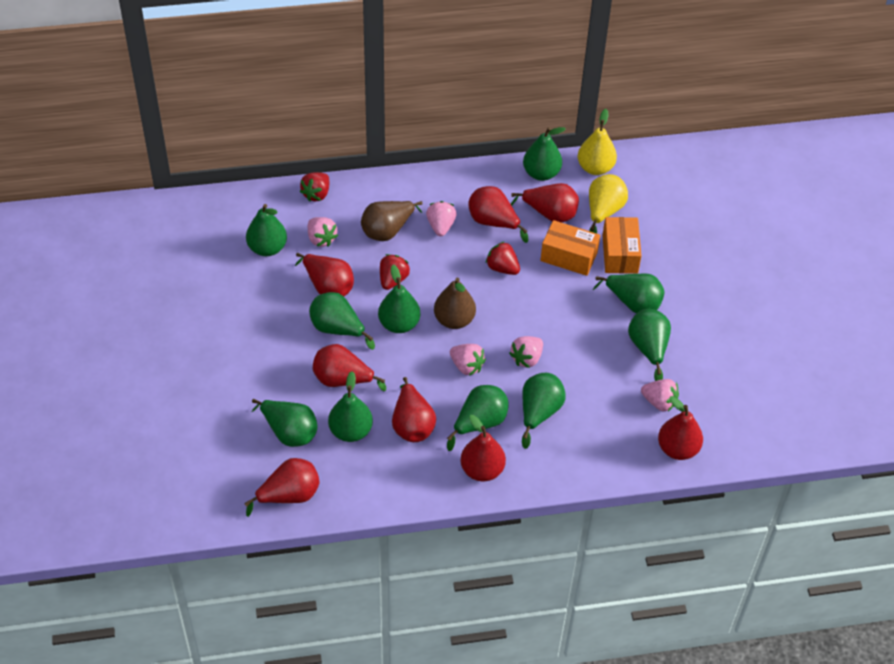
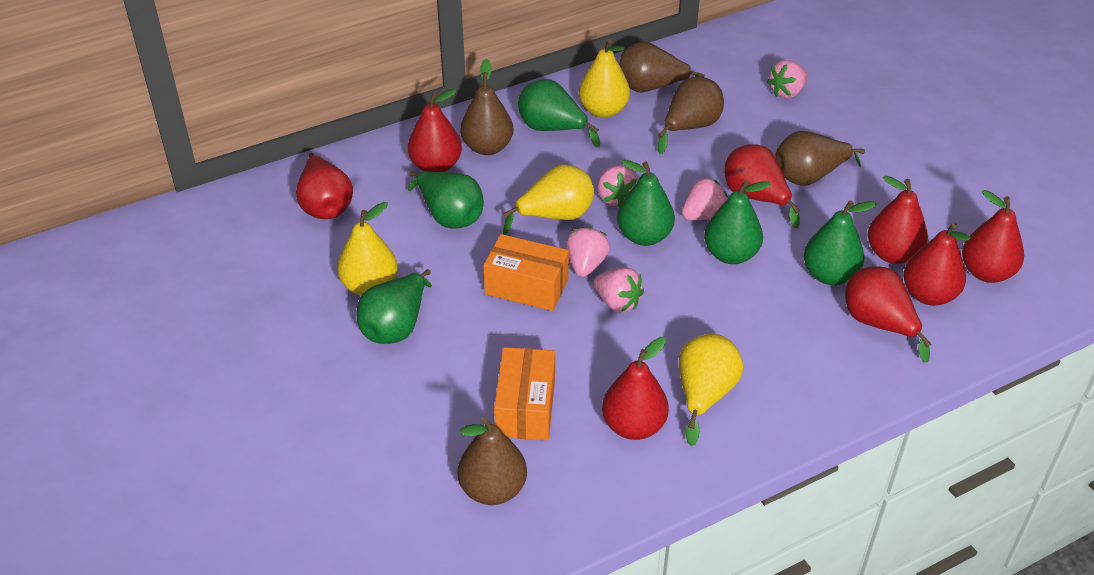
brown pear: [361,201,423,241] [434,278,476,329] = 2 -> [458,417,527,505] [460,59,514,155] [619,41,705,92] [657,76,724,154] [775,131,865,186] = 5
green pear: [246,204,287,256] [252,399,318,447] [309,292,375,350] [328,371,373,442] [378,265,420,333] [447,385,509,451] [522,373,566,449] [523,127,566,181] [593,274,665,314] [628,309,671,381] = 10 -> [356,269,432,344] [408,171,484,229] [518,79,600,147] [617,160,675,246] [704,180,771,264] [804,200,877,285] = 6
red strawberry: [300,172,329,202] [380,254,410,290] [486,241,520,275] = 3 -> none = 0
yellow pear: [578,109,617,175] [589,174,628,233] = 2 -> [337,202,398,296] [502,164,594,235] [579,39,630,118] [679,334,743,446] = 4

